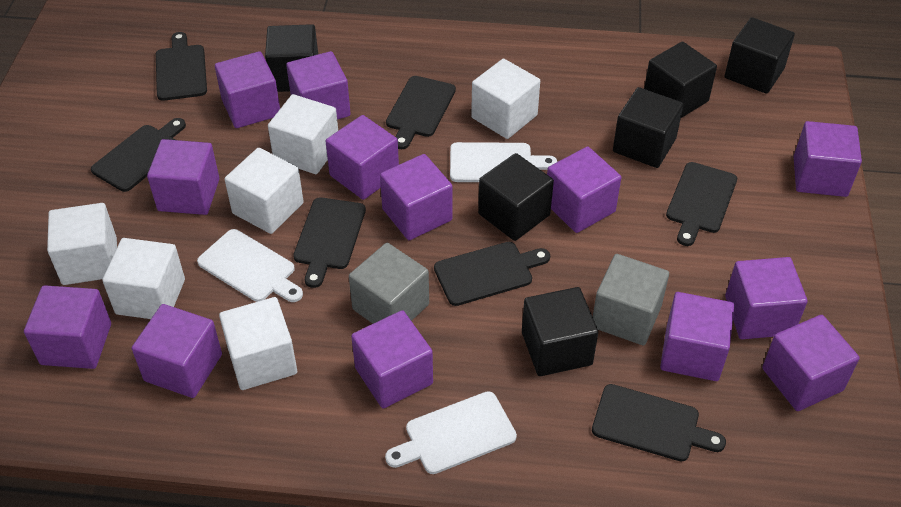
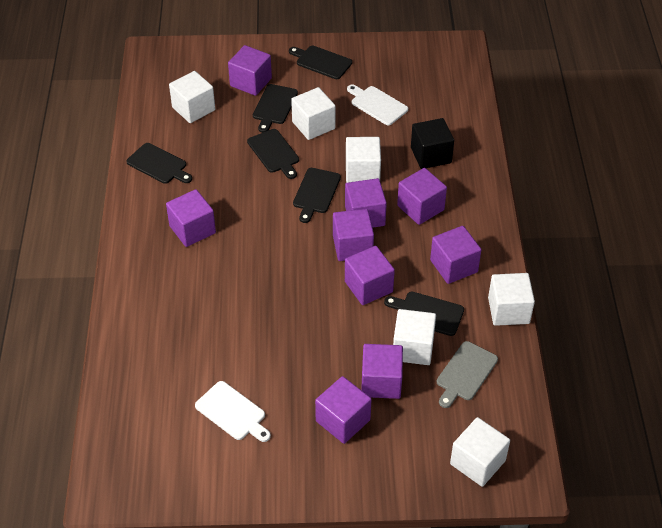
black cube: [265,24,318,92] [478,153,554,241] [522,287,598,376] [613,87,684,168] [644,42,717,118] [724,17,795,94] = 6 -> [411,118,454,169] = 1
black cutting board: [91,118,186,192] [156,32,207,101] [293,197,366,288] [386,76,456,149] [434,242,550,306] [592,384,726,461] [666,162,737,246] = 7 -> [126,143,192,184] [247,129,299,179] [253,84,298,133] [289,46,352,79] [293,168,341,223] [384,292,464,336] = 6
grey cube: [349,243,429,324] [593,254,669,345] = 2 -> none = 0
grey cutting board: none = 0 -> [437,341,498,408] = 1
purple cube: [24,285,111,369] [132,304,222,398] [147,139,219,215] [215,51,280,128] [286,51,351,119] [326,115,399,200] [351,310,433,409] [380,154,452,240] [547,147,621,233] [660,292,734,381] [725,257,807,339] [762,315,860,411] [793,121,862,197] = 13 -> [166,189,216,247] [228,45,272,96] [315,376,372,444] [333,209,374,261] [345,178,387,228] [345,246,395,305] [361,344,403,399] [397,168,447,225] [430,226,481,284] = 9
white cutting board: [197,229,303,302] [385,391,517,474] [450,142,557,182] = 3 -> [195,381,271,442] [347,84,408,125] = 2

